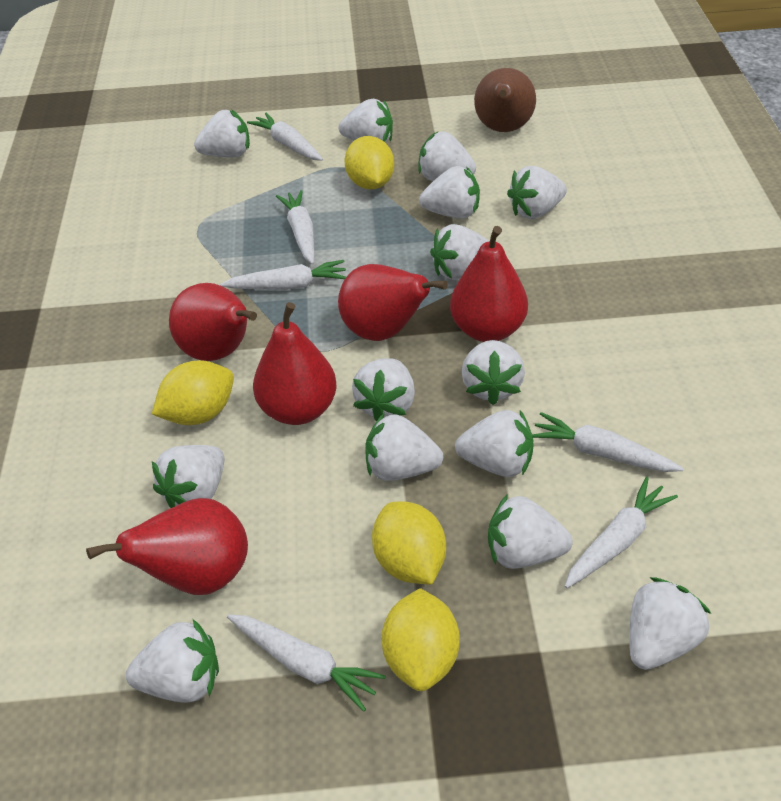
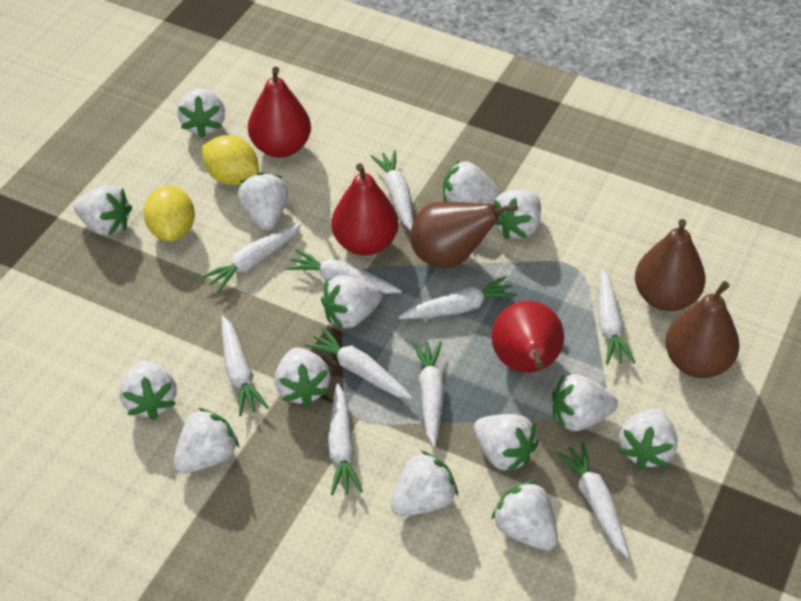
brown pear: [474,68,536,132] = 1 -> [410,202,518,268] [635,219,706,311] [665,281,740,378] = 3
red pear: [86,498,248,595] [169,283,257,361] [253,302,337,425] [338,264,447,341] [450,226,528,342] = 5 -> [248,67,311,158] [331,163,399,256] [491,301,564,373] = 3
white carrot: [220,260,346,290] [227,614,385,712] [247,113,323,161] [276,190,314,264] [532,412,684,472] [565,477,678,588] = 6 -> [201,223,301,293] [222,316,269,416] [286,249,402,294] [304,327,413,399] [328,384,363,495] [371,150,414,231] [398,276,517,319] [412,341,444,447] [556,442,630,558] [598,268,635,365] = 10
yellow lemon: [152,360,234,425] [345,136,394,189] [372,501,446,584] [381,588,460,691] = 4 -> [143,186,195,242] [202,135,259,185] = 2

